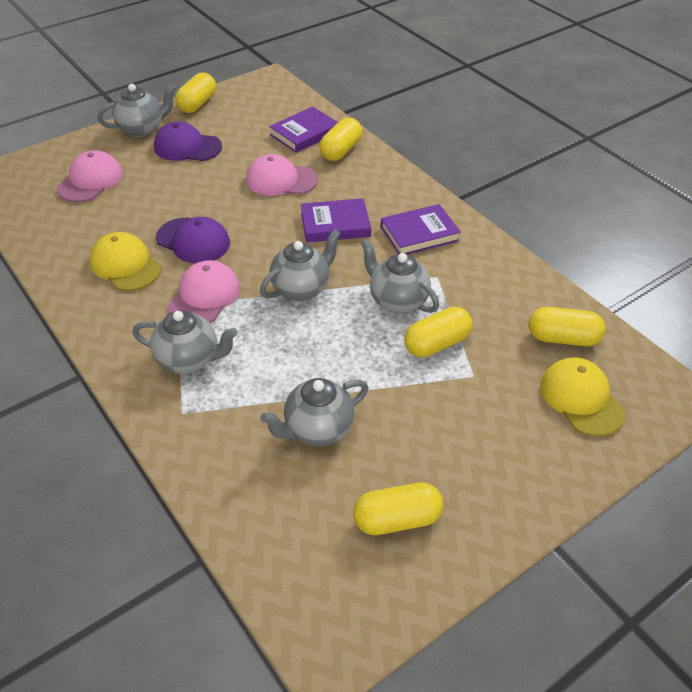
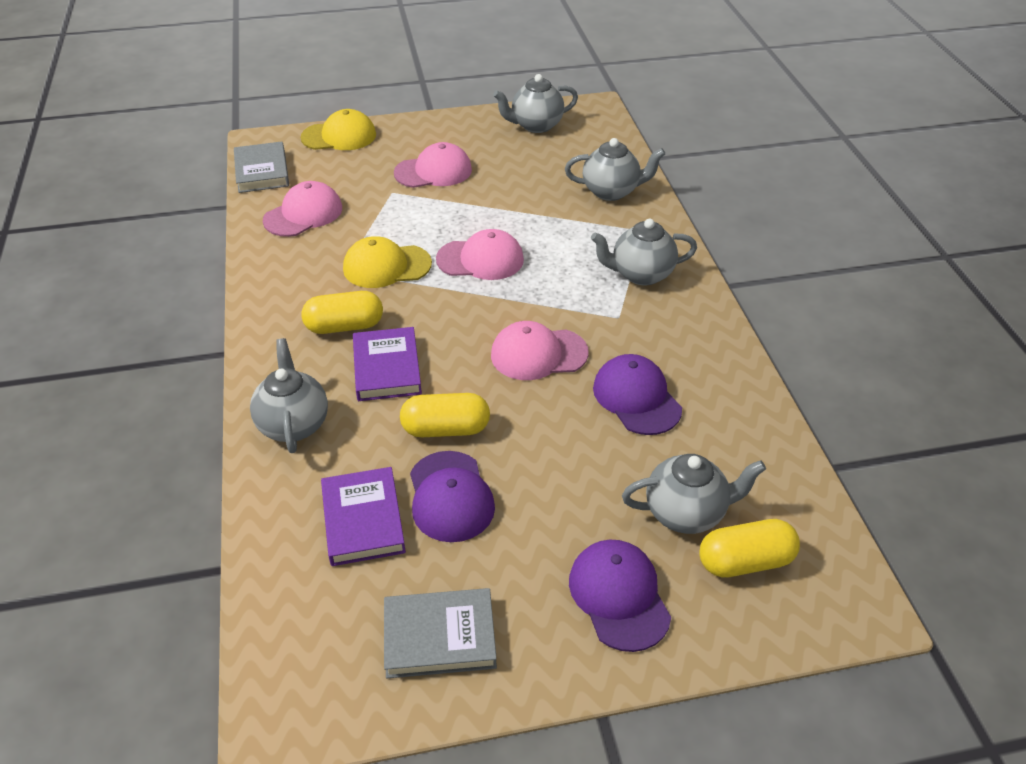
grey book: none = 0 -> [234,141,289,193] [384,588,497,678] = 2
pink cap: [57,150,123,202] [168,260,240,323] [246,154,318,196] = 3 -> [263,181,342,237] [394,142,472,188] [436,229,524,280] [491,321,589,380] = 4
purple book: [269,106,338,153] [301,198,371,242] [381,204,461,255] = 3 -> [321,467,406,566] [353,327,422,401] = 2
purple cap: [154,121,222,161] [156,217,230,263] = 2 -> [410,451,495,542] [569,540,671,652] [593,354,682,435] = 3
yellow capsule: [175,73,216,113] [319,118,362,161] [353,482,444,535] [404,307,472,357] [529,307,606,346] = 5 -> [302,291,383,334] [400,393,490,437] [699,519,800,578] = 3

